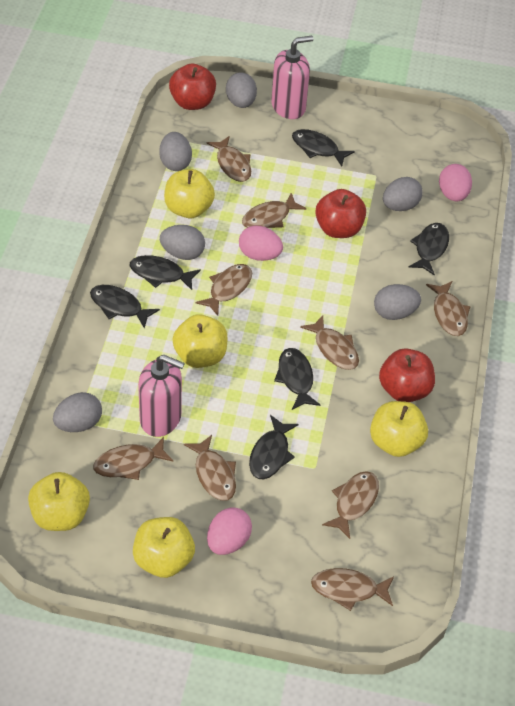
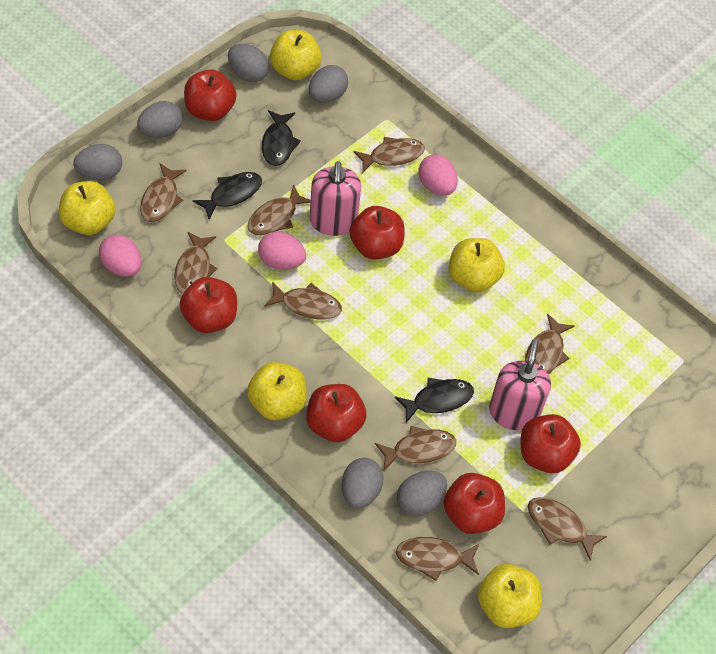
black fish: [90,285,160,328] [130,255,201,290] [249,415,299,480] [274,348,320,410] [292,129,355,166] [408,223,449,276] = 6 -> [193,172,262,220] [262,110,301,166] [395,378,474,423] = 3
red apple: [169,64,216,110] [315,189,366,238] [379,349,435,402] = 3 -> [179,277,237,333] [184,69,237,121] [306,384,366,442] [349,206,405,260] [443,473,505,534] [521,414,581,473] = 6

